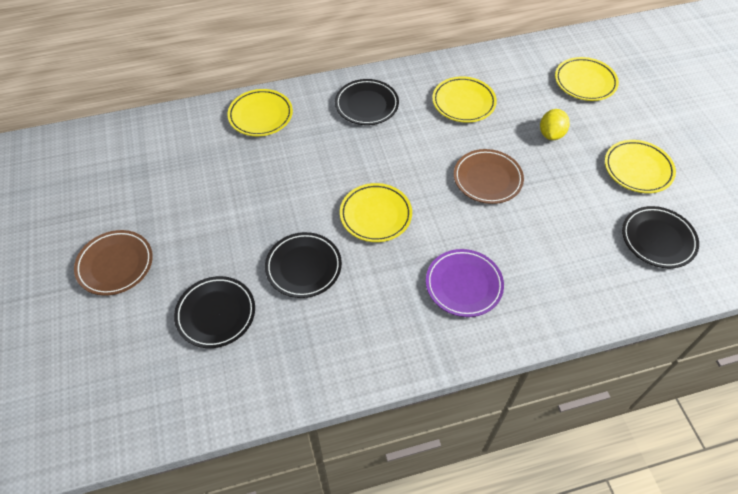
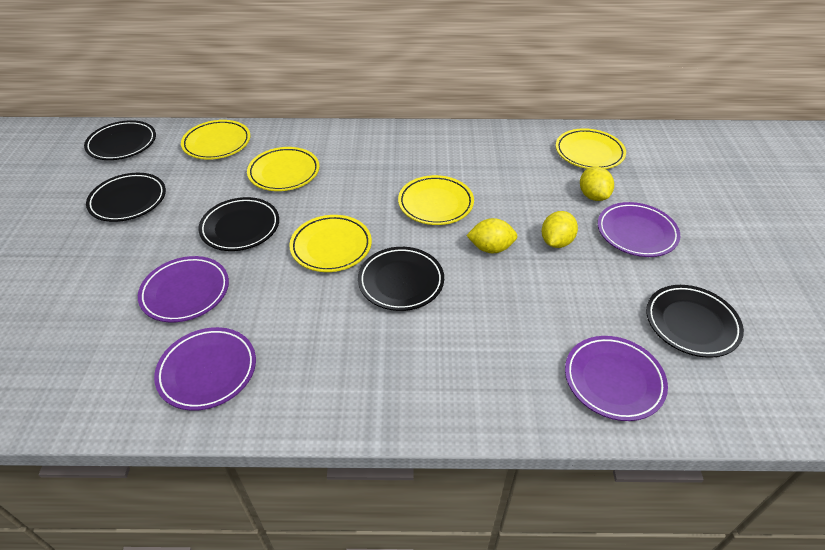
black plate: [174,276,255,348] [265,232,342,298] [335,79,399,125] [622,206,699,268] = 4 -> [84,120,156,160] [86,173,166,222] [198,197,279,251] [358,247,444,311] [646,285,744,358] = 5
brown plate: [74,230,153,296] [454,149,524,204] = 2 -> none = 0
purple plate: [426,249,504,317] = 1 -> [138,256,229,322] [154,327,256,411] [565,336,668,421] [598,202,680,257] = 4
yellow lemon: [540,109,570,140] = 1 -> [466,218,517,253] [541,211,578,248] [580,166,614,201] = 3

